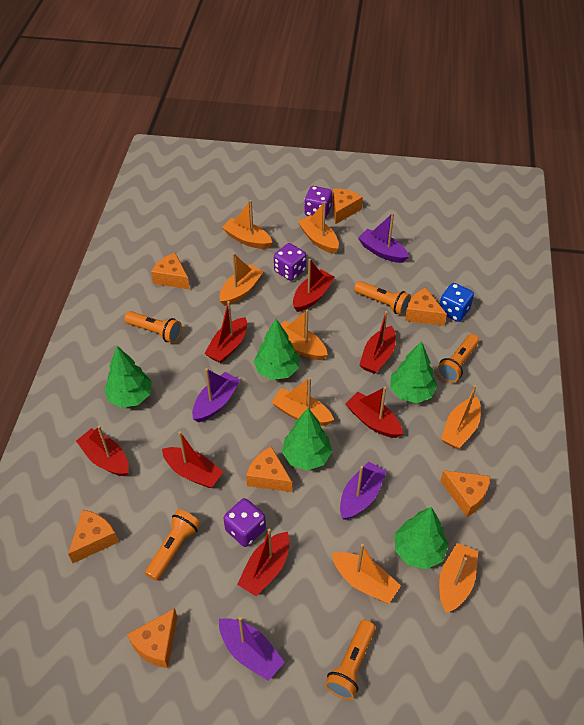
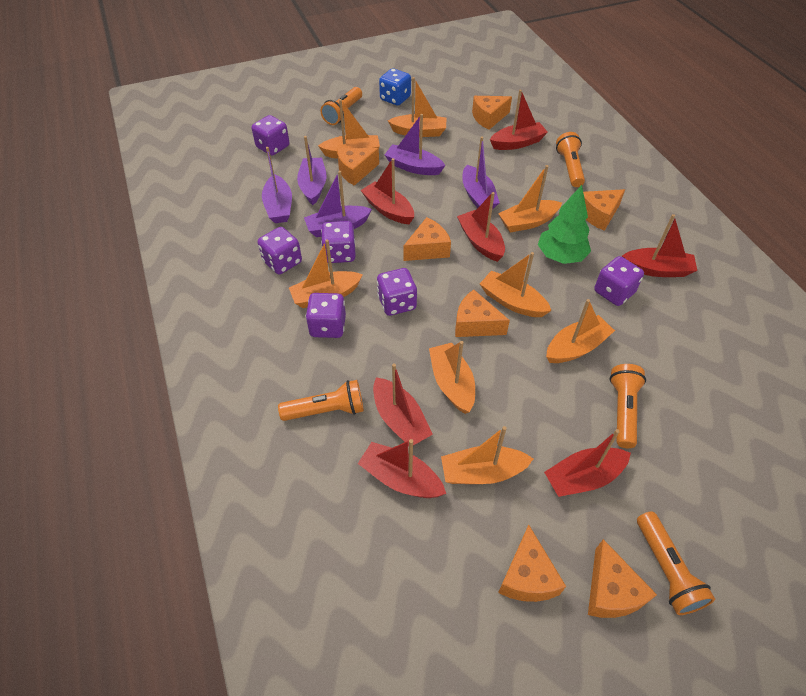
green tree: [104,346,152,408] [254,319,299,380] [282,408,332,470] [390,341,437,403] [395,507,449,569] = 5 -> [538,185,591,264] = 1
purple boat: [192,368,241,422] [219,617,285,681] [340,462,387,520] [358,213,409,263] = 4 -> [262,147,292,223] [297,136,327,205] [304,171,372,237] [385,114,446,175] [462,136,500,210] = 5
purple dice: [223,498,266,547] [274,243,306,281] [304,186,332,219] = 3 -> [252,115,290,156] [258,227,302,274] [306,293,346,338] [321,221,356,263] [377,268,417,316] [594,256,644,306] = 6

